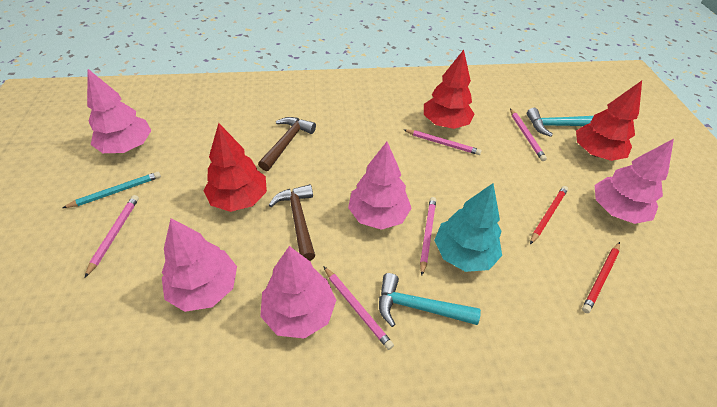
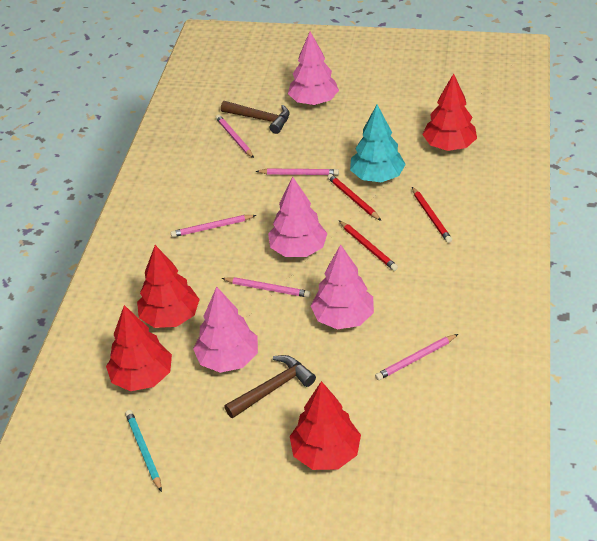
pink tree: [87,69,152,153] [162,218,237,312] [260,246,336,339] [348,142,411,230] [595,139,674,224] = 5 -> [193,287,258,373] [268,177,328,257] [288,32,339,105] [311,244,374,329] = 4
red pencil: [530,186,568,244] [582,242,620,313] = 2 -> [327,174,382,221] [339,220,398,271] [412,187,452,243] = 3
red tree: [204,123,267,212] [424,50,474,129] [576,81,642,161] = 3 -> [106,305,172,391] [137,245,200,328] [290,381,361,470] [422,73,477,151] = 4
turquoise hammer: [379,273,481,327] [527,108,593,137] = 2 -> none = 0

